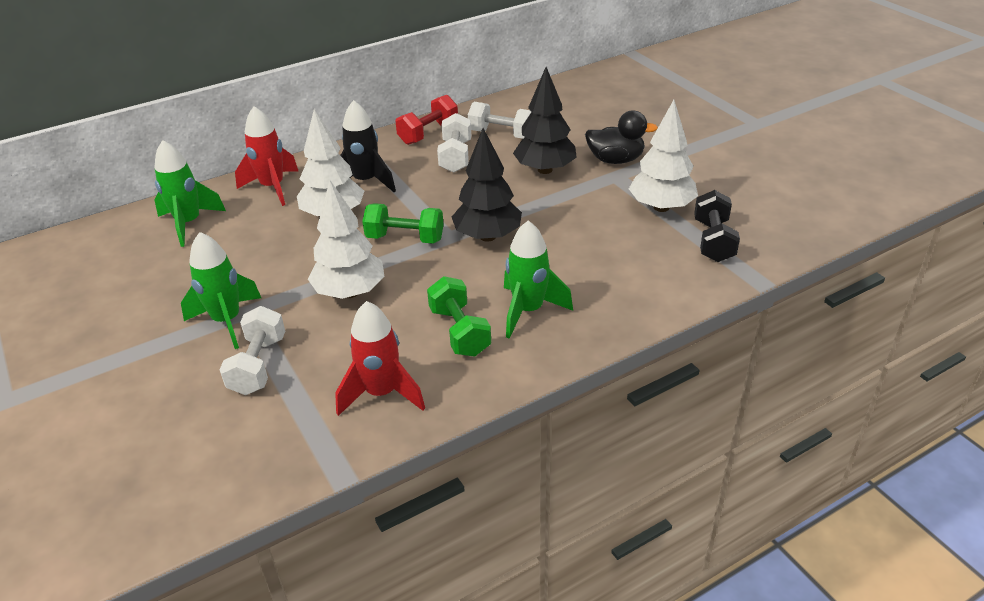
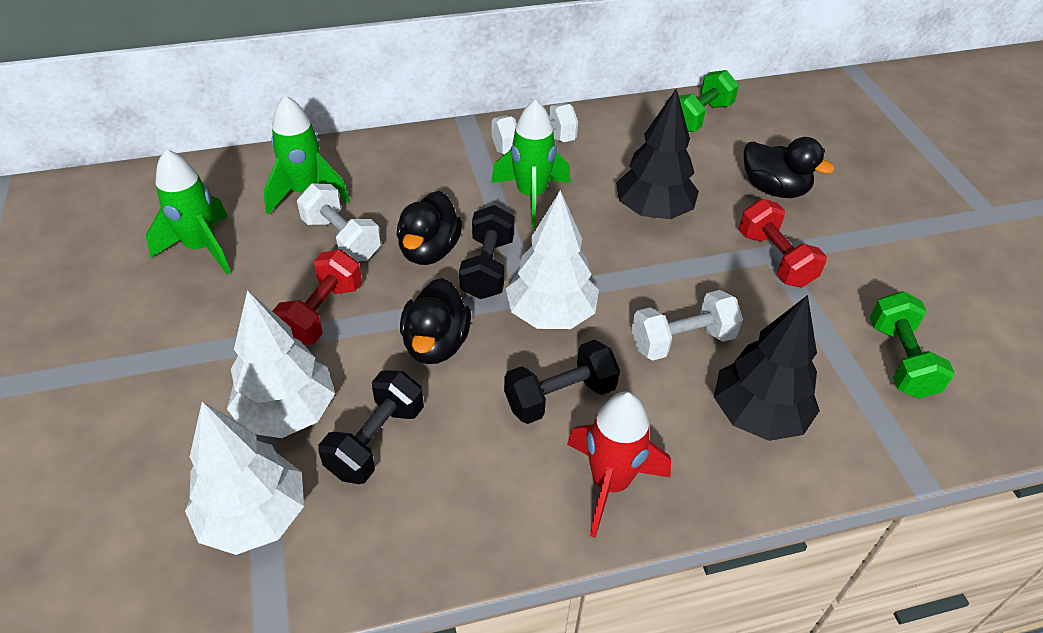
black duck: [585,110,658,164] = 1 -> [397,191,462,265] [400,278,471,364] [744,137,834,198] = 3
black dumbbell: [694,190,740,262] = 1 -> [318,370,424,484] [459,205,515,299] [504,340,620,424] = 3
black rocket: [340,100,396,192] = 1 -> none = 0
red dumbbell: [395,95,458,145] = 1 -> [273,250,362,345] [739,199,827,288] = 2
red rocket: [235,106,299,206] [335,301,425,416] = 2 -> [567,392,671,538] = 1

